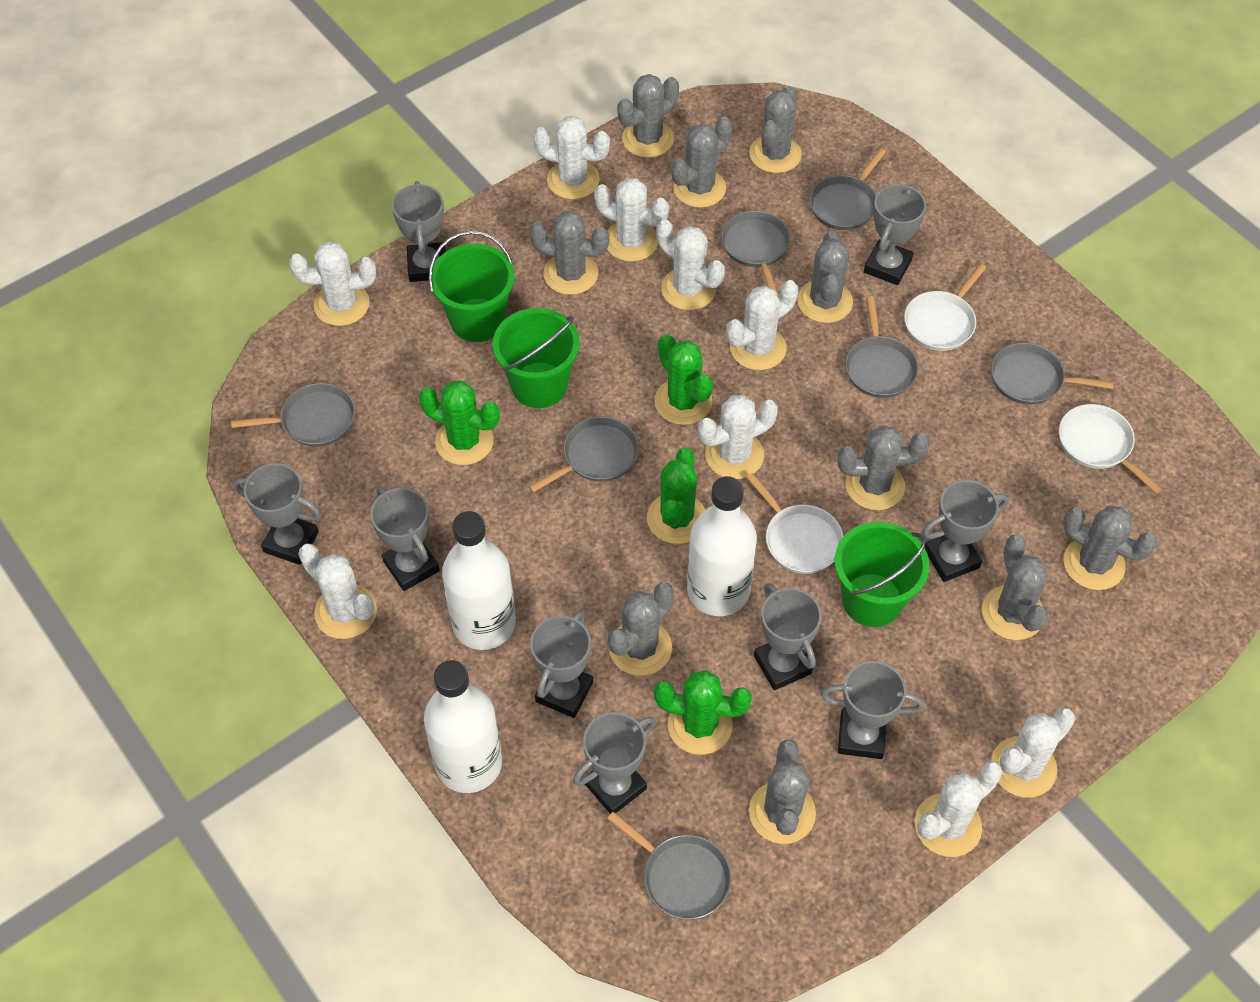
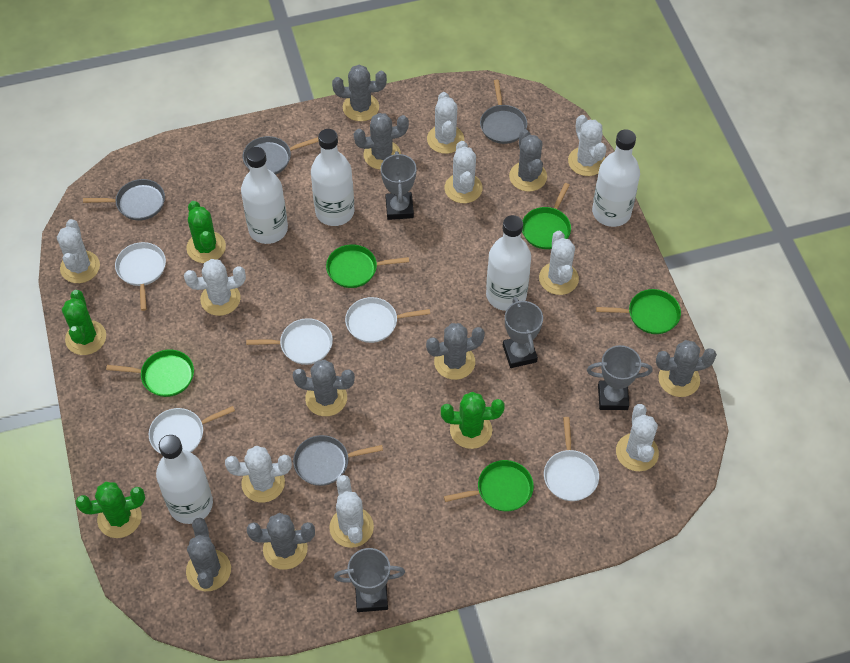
green bucket: [429,231,515,342] [493,308,580,408] [835,522,929,627] = 3 -> none = 0
green pan: none = 0 -> [106,349,194,397] [326,244,409,288] [444,460,534,512] [522,183,571,249] [596,289,681,334] = 5
grey cactus: [529,211,609,295] [607,583,674,676] [617,74,679,158] [671,117,732,208] [749,86,802,173] [749,740,816,844] [797,231,853,323] [837,425,930,510] [982,534,1048,640] [1063,505,1157,590] = 10 -> [186,518,231,591] [247,513,315,570] [293,359,355,416] [332,65,387,121] [354,113,409,170] [426,323,485,380] [509,129,547,192] [656,340,717,397] = 8
grey pan: [231,383,355,447] [528,416,639,493] [607,812,731,920] [721,211,791,296] [809,148,886,230] [845,296,919,398] [991,342,1114,405] = 7 -> [83,179,165,220] [243,136,319,175] [293,435,383,486] [480,80,527,144] = 4
grey trophy: [233,463,321,565] [370,487,440,591] [392,181,445,282] [530,610,593,718] [573,712,656,814] [754,583,822,690] [820,661,924,759] [864,184,926,285] [922,480,1008,582] = 9 -> [334,548,405,612] [381,151,417,220] [503,297,543,368] [587,345,652,410] = 4
white bottle: [424,660,502,793] [442,511,516,650] [687,476,757,616] = 3 -> [156,435,213,524] [241,147,288,244] [311,129,355,226] [486,215,531,311] [592,129,640,227] = 5
white pan: [746,473,844,574] [904,263,987,351] [1059,404,1163,494] = 3 -> [115,242,166,311] [149,406,235,454] [246,318,333,365] [345,297,430,343] [544,417,599,501] = 5

